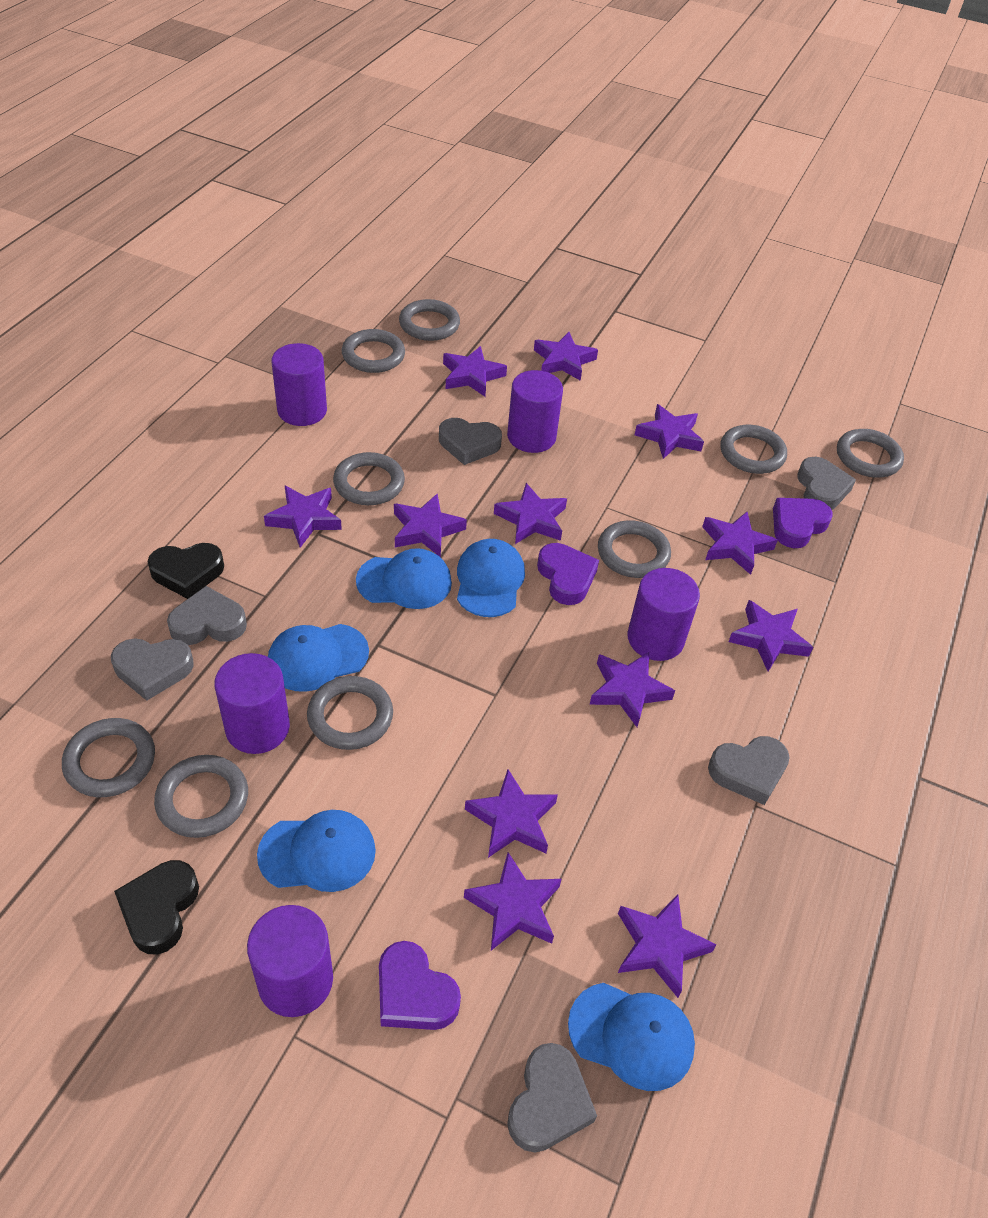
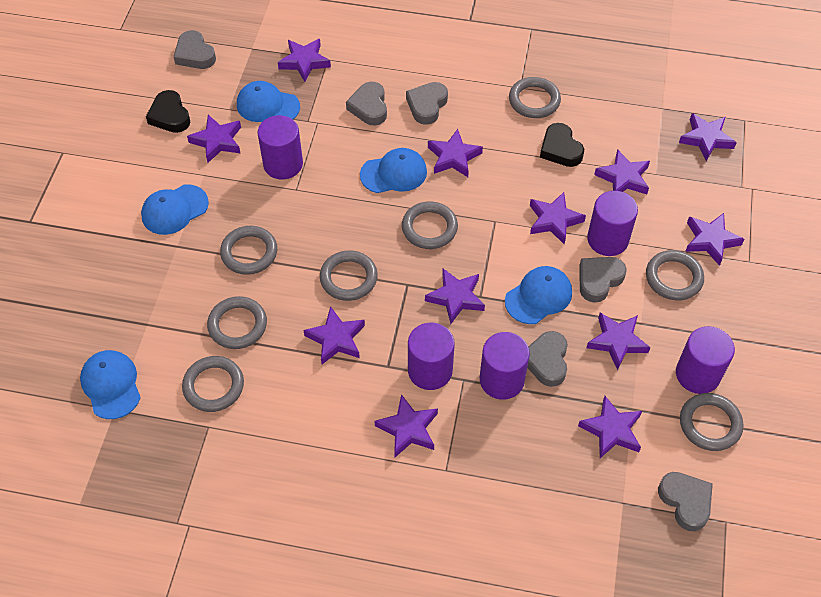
grey ring: [62,718,155,797] [154,755,248,838] [307,676,393,750] [333,452,405,505] [342,329,405,373] [399,299,460,341] [598,520,671,578] [721,425,787,474] [837,429,904,478] = 9 -> [182,356,244,412] [207,296,267,349] [220,226,277,275] [320,251,378,301] [402,201,458,249] [509,77,561,118] [646,250,704,300] [680,393,743,451] = 8
purple heart: [379,941,461,1030] [537,543,599,605] [773,498,833,548] = 3 -> none = 0

